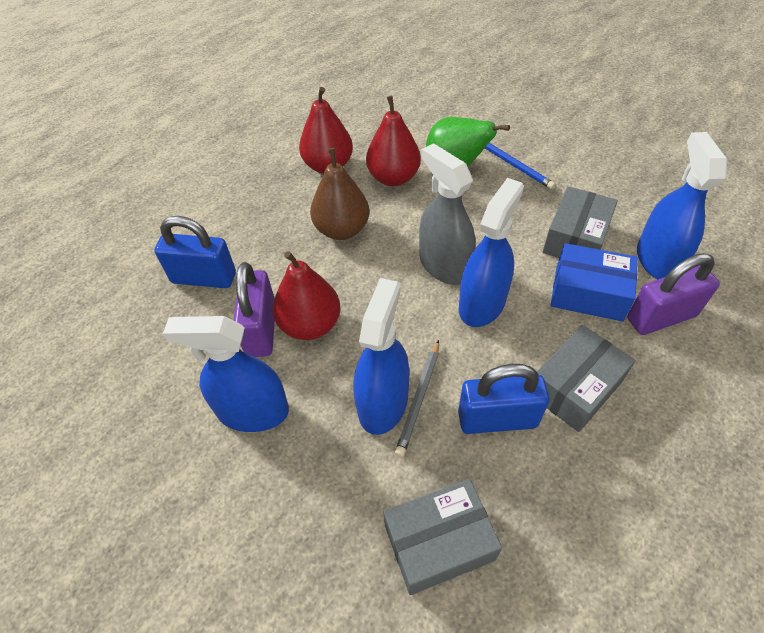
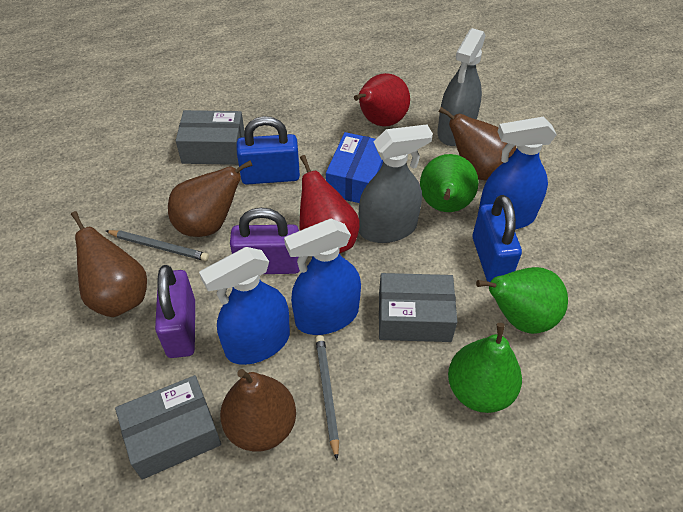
blue pencil: [485,143,555,189] = 1 -> none = 0
blue spray bottle: [163,316,289,432] [353,278,409,435] [459,178,524,327] [637,132,728,279] = 4 -> [199,247,290,365] [284,219,361,335] [478,117,557,229] = 3
brown pear: [310,148,369,240] = 1 -> [71,211,147,317] [168,160,253,237] [220,369,296,452] [439,107,516,181] = 4
green pear: [426,117,510,167] = 1 -> [420,154,478,212] [448,323,522,413] [476,267,568,334] = 3
grey pencil: [395,340,439,457] = 1 -> [106,230,209,261] [316,335,339,460] = 2
grey spray bottle: [419,143,476,285] = 1 -> [359,125,433,243] [437,28,486,146] = 2
red pear: [273,251,340,340] [299,87,353,174] [366,96,421,186] = 3 -> [299,155,360,254] [354,73,410,126] = 2

